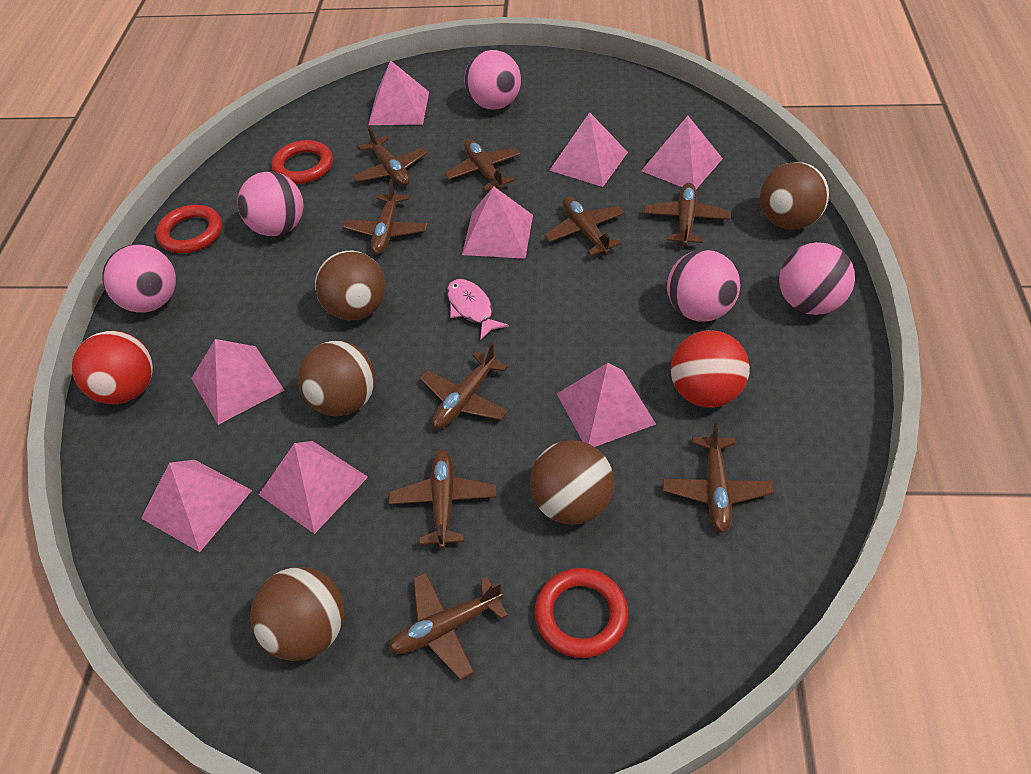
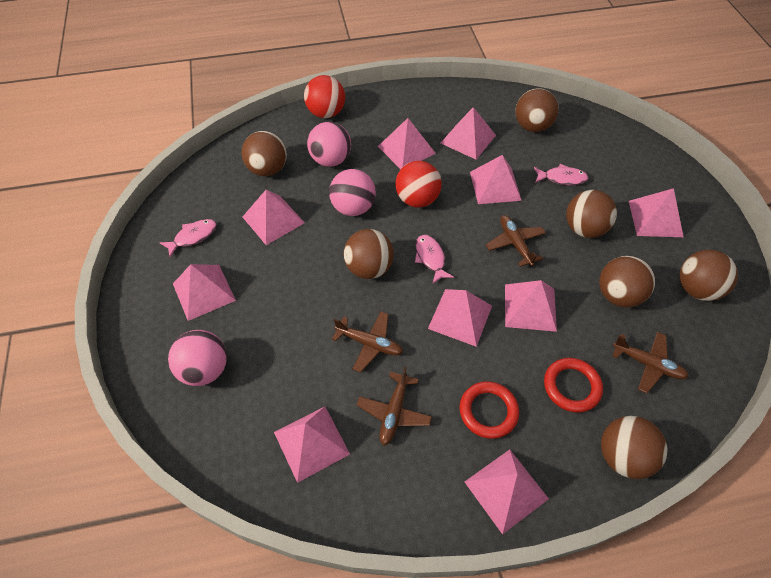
brown ball: [250,567,344,661] [298,341,375,416] [315,251,386,320] [530,440,614,525] [760,162,829,230] = 5 -> [241,131,287,176] [344,229,394,279] [515,88,559,132] [566,190,617,238] [599,256,655,307] [601,416,667,479] [680,250,738,301] = 7
brown plane: [343,179,427,254] [352,126,427,186] [388,449,496,549] [388,572,508,680] [420,342,508,429] [444,139,521,191] [544,197,625,256] [644,183,731,246] [662,421,774,533] = 9 -> [332,311,403,373] [357,366,432,446] [486,215,546,267] [612,332,689,393] = 4
pink ball: [102,244,176,313] [237,171,303,236] [465,50,521,110] [667,249,740,322] [779,242,855,315] = 5 -> [168,330,227,386] [307,122,351,167] [329,169,376,216] = 3
pink fish: [447,279,509,341] = 1 -> [160,219,217,257] [415,235,454,283] [534,164,589,185] = 3
pink pyramid: [141,460,252,552] [191,339,284,425] [259,441,368,534] [368,60,429,125] [462,186,533,259] [549,112,628,187] [557,363,656,447] [641,116,723,189] = 8 -> [173,264,236,321] [243,190,305,245] [274,406,350,483] [378,118,436,169] [428,289,492,347] [441,107,496,159] [465,449,549,535] [470,155,522,204] [505,280,557,332] [629,188,684,237] = 10
red ring: [156,205,222,253] [272,140,333,184] [535,568,628,658] = 3 -> [459,381,519,439] [544,358,603,412] = 2

